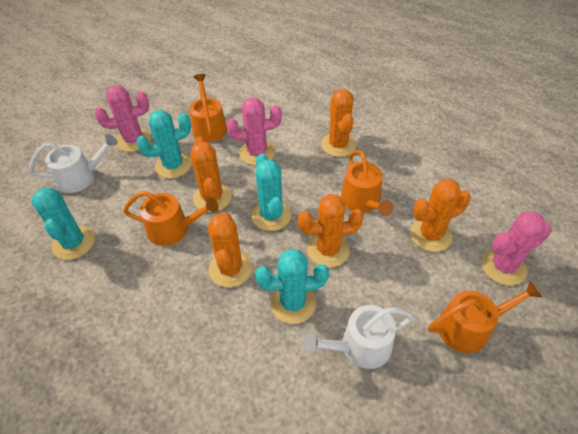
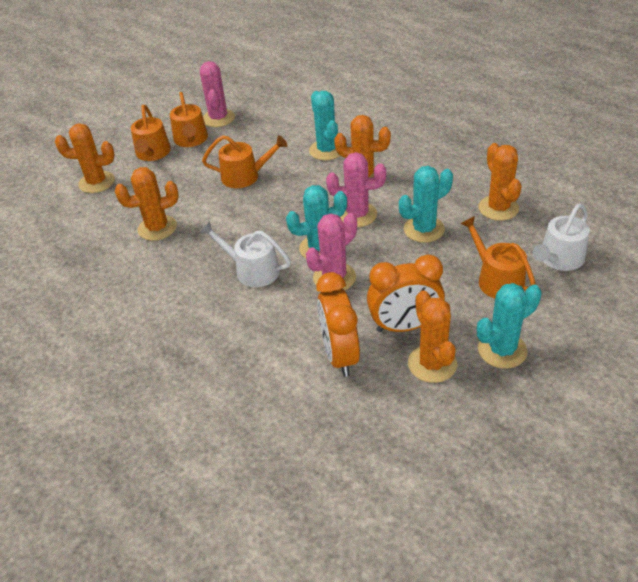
orange clock: none = 0 -> [316,272,360,377] [367,254,445,332] = 2

